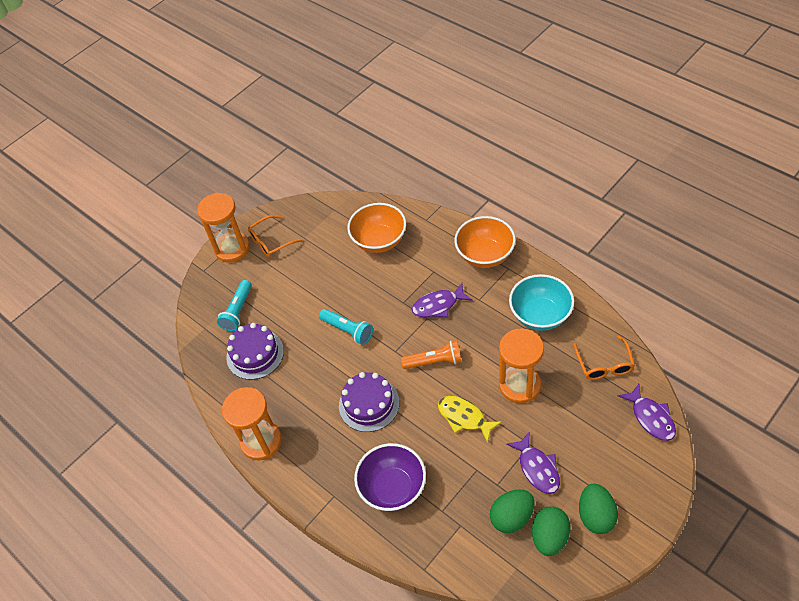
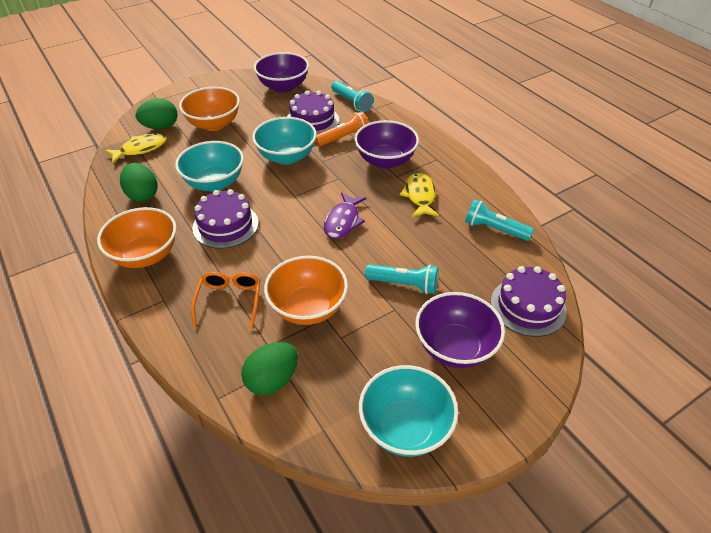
orange bowl: [347,203,406,253] [455,216,516,268] = 2 -> [97,207,177,268] [179,87,240,131] [264,256,348,325] = 3
orange glasses: [248,215,303,258] [574,335,635,380] = 2 -> [191,272,260,329] = 1
orange hourglass: [197,193,250,263] [222,387,282,461] [499,328,544,404] = 3 -> none = 0
purple bowl: [354,443,426,511] = 1 -> [254,52,309,93] [354,120,419,169] [415,292,505,368] = 3
purple cake: [226,323,284,380] [339,372,399,432] = 2 -> [192,189,259,249] [287,91,339,134] [491,266,567,337] = 3
purple fish: [412,283,473,317] [506,431,560,494] [618,384,676,441] = 3 -> [324,192,366,239] = 1
turquoise bowl: [509,274,574,331] = 1 -> [175,141,244,192] [252,117,317,165] [359,365,458,457] = 3
turquoise flashlight: [217,280,252,331] [319,309,373,345] = 2 -> [331,81,374,112] [365,264,438,294] [465,199,534,241] = 3
yellow fish: [438,396,502,443] = 1 -> [104,133,167,164] [400,172,439,217] = 2

